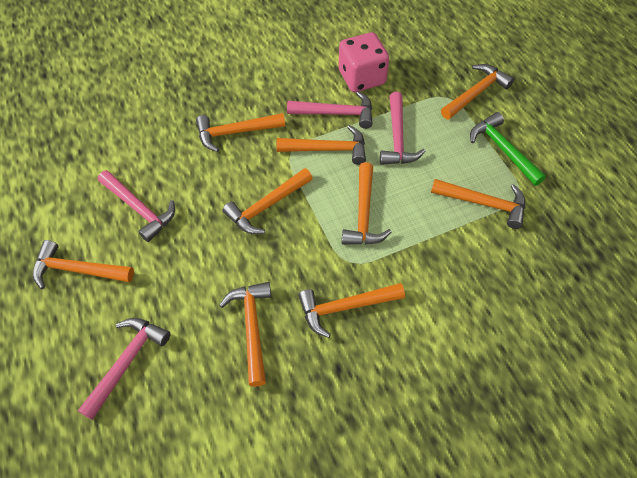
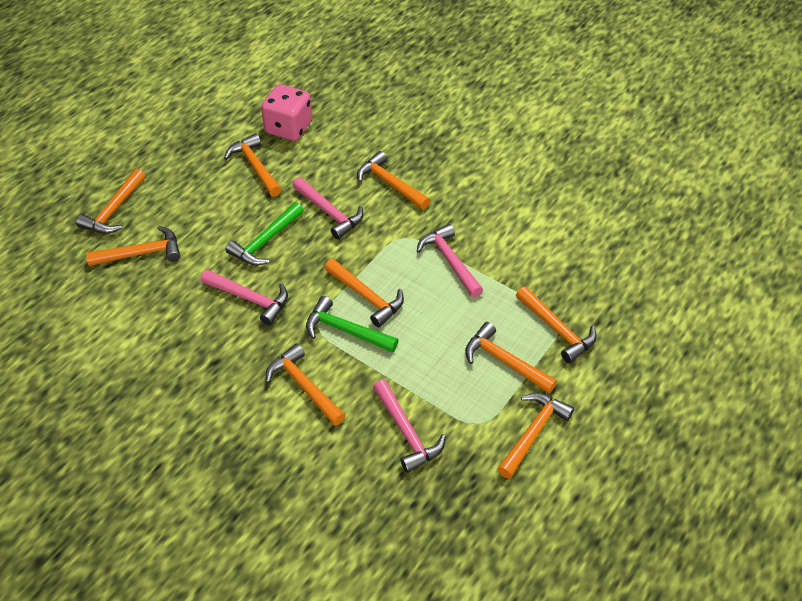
green hammer: [470,112,546,186] = 1 -> [226,202,304,266] [306,296,399,353] = 2

